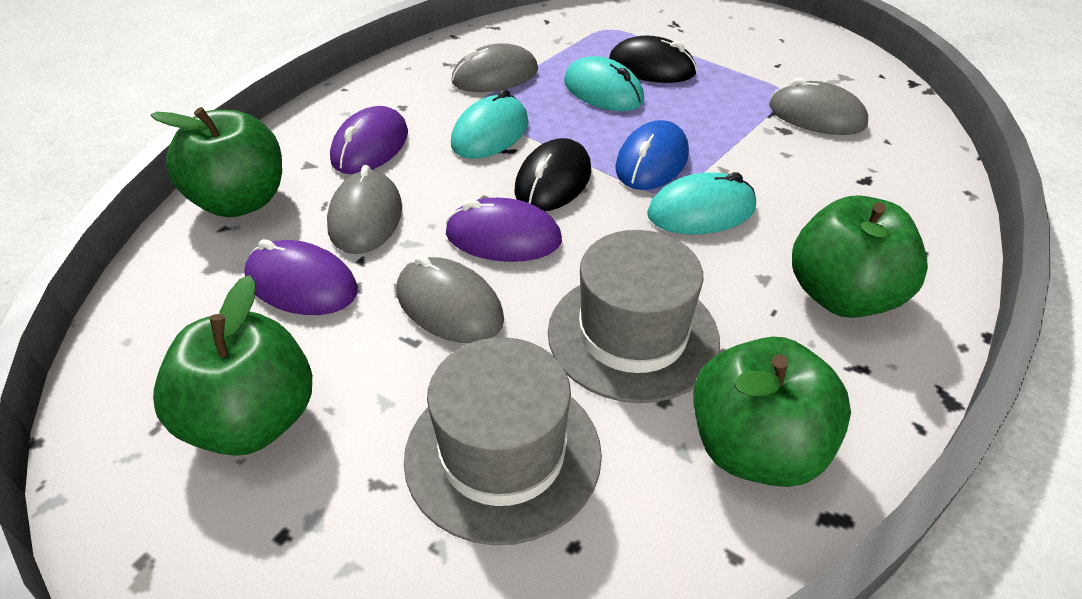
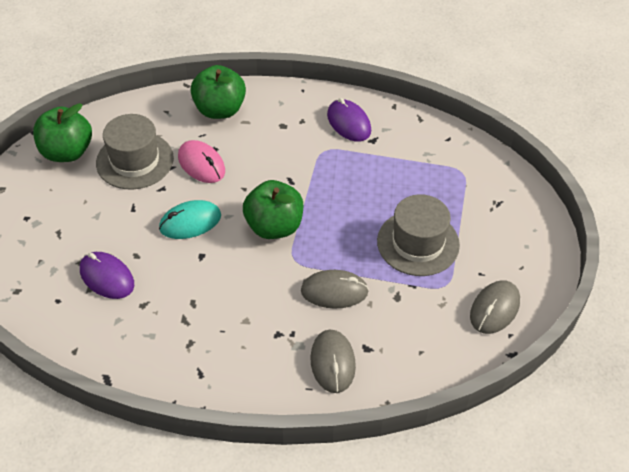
black mouse: [514,138,591,211] [609,36,697,83] = 2 -> none = 0
blue mouse: [616,120,689,190] = 1 -> none = 0
green apple: [151,107,282,217] [153,275,312,456] [693,336,851,487] [792,195,928,318] = 4 -> [33,103,92,162] [190,65,246,119] [243,180,303,239] = 3
grey mouse: [327,165,402,254] [397,255,504,343] [451,43,538,92] [769,78,868,135] = 4 -> [301,270,369,309] [311,330,356,393] [470,280,520,334] = 3
pink mouse: none = 0 -> [178,140,225,183] = 1
purple mouse: [244,239,358,315] [330,106,408,174] [445,198,562,262] = 3 -> [80,252,134,299] [327,98,371,142] = 2
turquoise mouse: [451,89,529,159] [564,56,644,111] [647,172,756,234] = 3 -> [159,200,221,239] = 1

